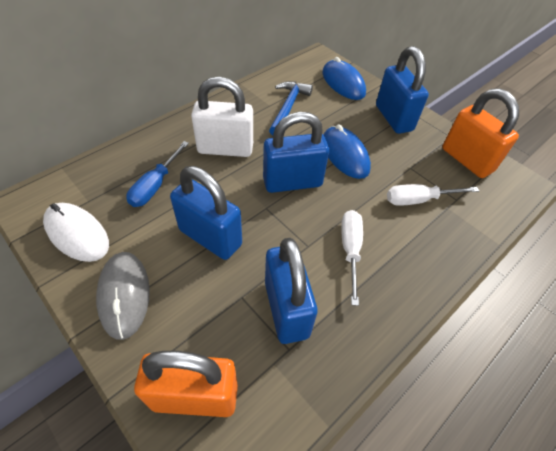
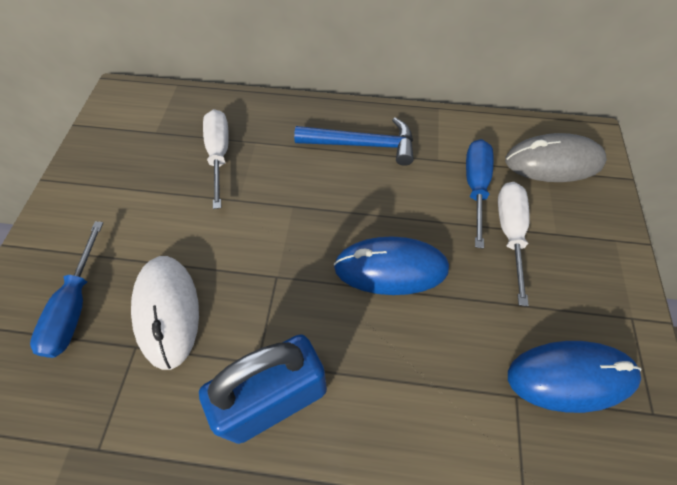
blue padlock: [170,166,242,260] [263,112,329,193] [265,238,318,344] [376,46,429,134] = 4 -> [199,334,327,444] = 1
blue screwdriver: [127,141,189,207] = 1 -> [30,221,103,358] [466,139,493,249] = 2
orange padlock: [134,351,238,417] [442,88,519,178] = 2 -> none = 0
white padlock: [191,77,253,157] = 1 -> none = 0

